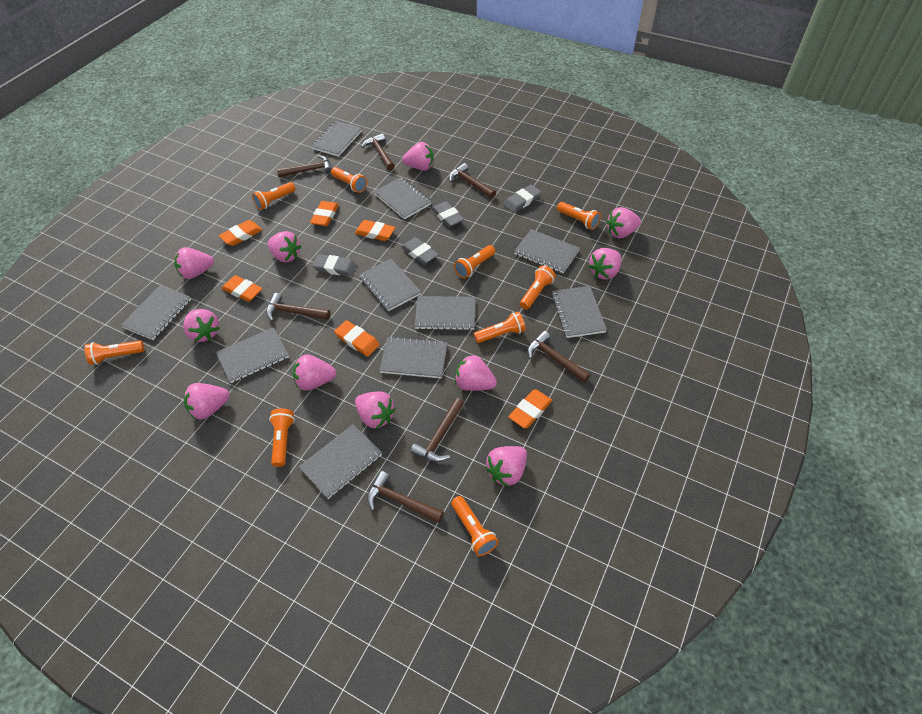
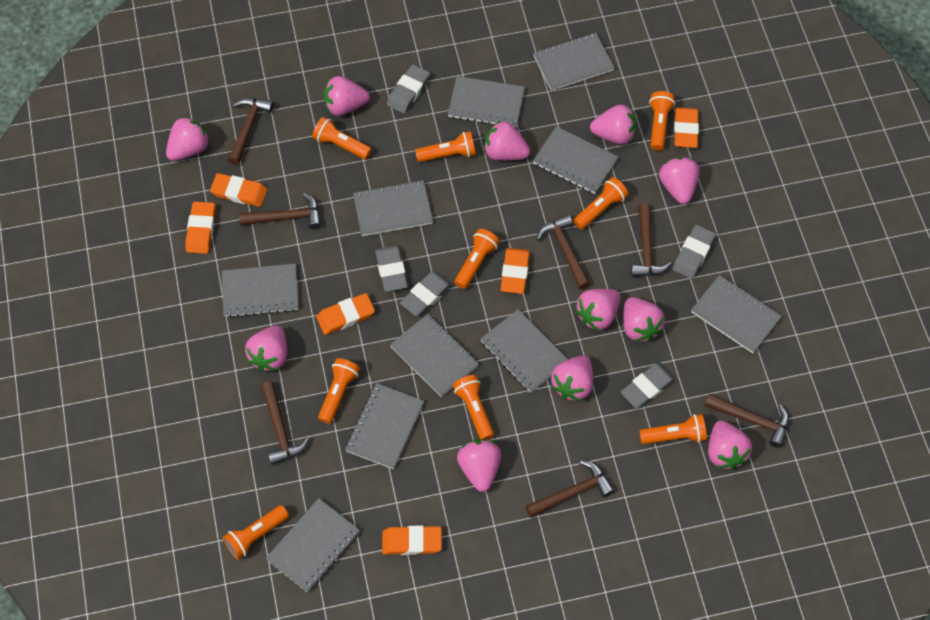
grey eraser: [312,254,357,276] [401,237,439,265] [431,201,464,227] [504,185,542,213] = 4 -> [375,245,408,292] [387,64,430,114] [400,271,453,316] [620,363,676,409] [672,225,716,279] = 5

